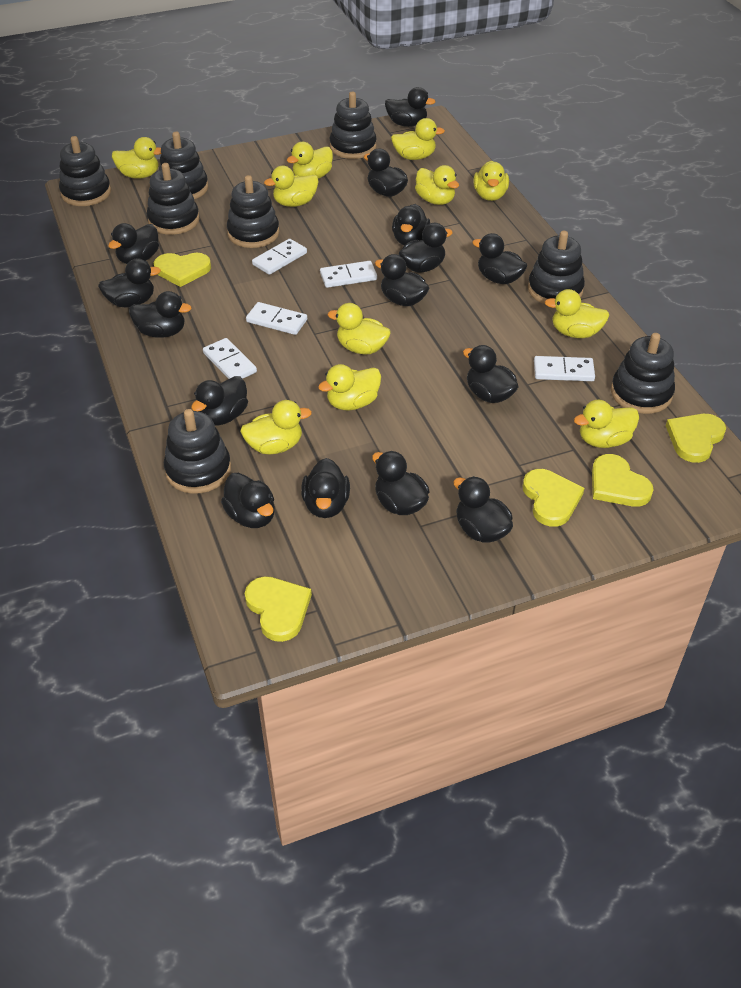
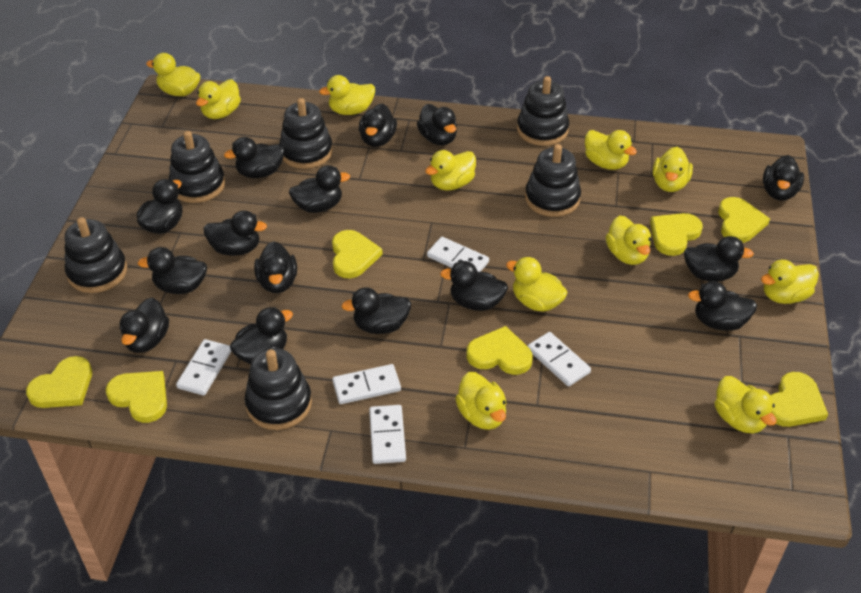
black stacking toy: [59,136,111,206] [147,163,200,235] [159,132,208,199] [164,409,231,494] [227,175,279,248] [330,91,377,159] [528,231,585,304] [611,333,675,414] = 8 -> [65,217,127,293] [169,131,225,203] [244,348,312,430] [279,98,333,169] [517,76,569,146] [525,144,581,217] = 6
yellow heart: [154,253,211,287] [245,576,312,642] [523,469,584,527] [592,454,654,507] [666,414,726,463] = 5 -> [26,356,92,408] [105,371,167,423] [332,230,383,278] [467,326,533,375] [650,213,703,256] [718,197,770,243] [771,372,828,427] = 7

